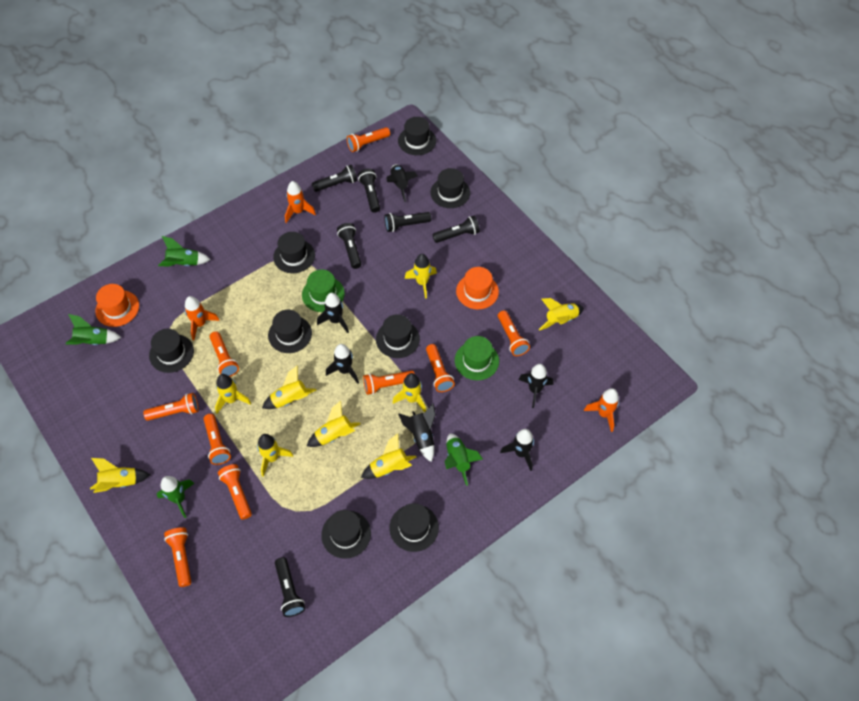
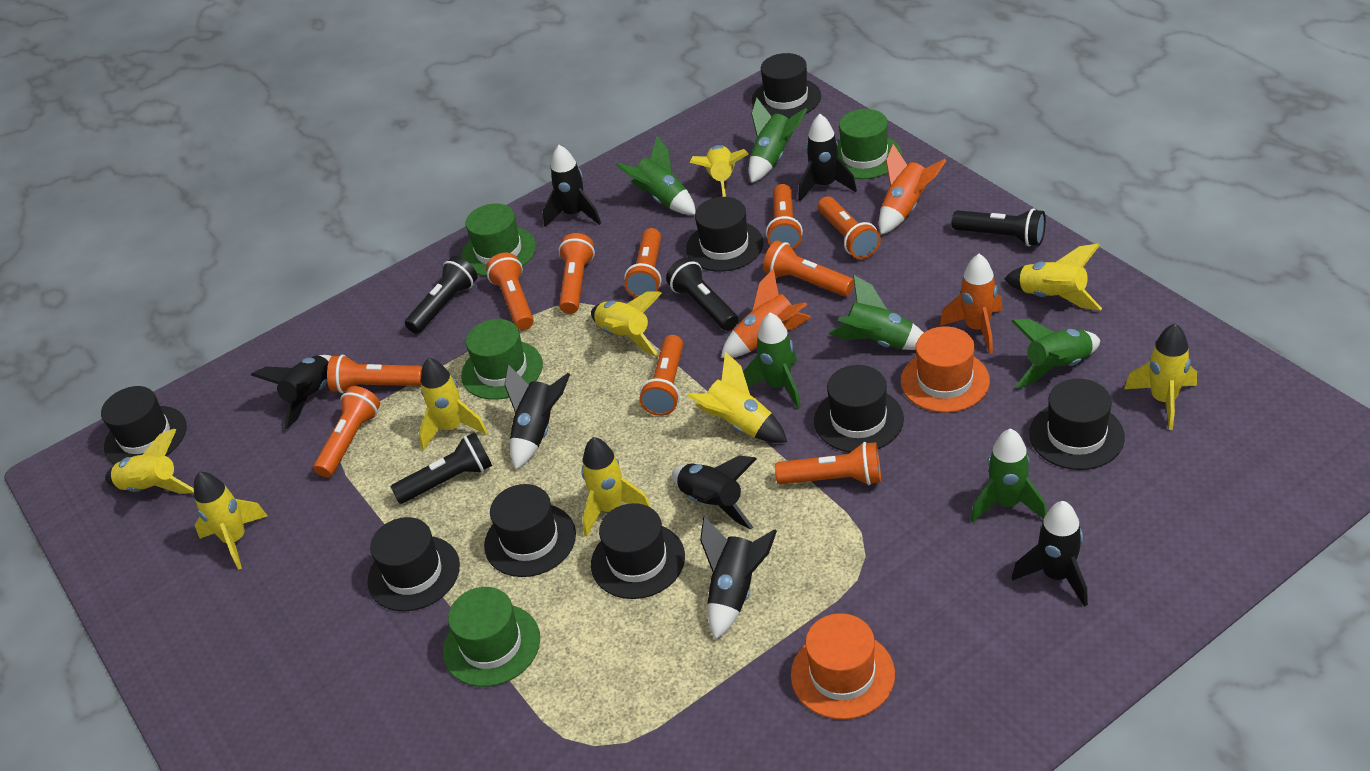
black flashlight: [275,557,305,617] [312,165,358,192] [337,223,361,269] [358,169,380,213] [384,212,431,232] [432,216,480,243] = 6 -> [391,432,492,504] [405,256,478,334] [666,257,738,331] [952,208,1046,246] = 4
black rocket: [317,293,349,333] [326,344,359,384] [387,164,418,202] [398,403,436,462] [500,429,534,471] [518,364,553,408] = 6 -> [251,355,331,429] [505,364,570,470] [543,145,601,227] [672,455,757,529] [700,516,777,640] [798,114,857,201] [1012,501,1088,607] = 7
green hat: [302,270,345,312] [455,336,499,380] = 2 -> [443,587,540,687] [461,319,543,400] [462,203,536,276] [837,109,902,179] = 4
green rocket: [66,314,121,345] [157,476,195,518] [158,236,211,266] [445,433,483,486] = 4 -> [616,136,696,215] [743,312,801,409] [749,98,808,183] [829,275,924,350] [971,428,1047,523] [1011,319,1100,389] = 6
orange flashlight: [143,393,199,421] [164,527,191,587] [204,414,231,465] [210,331,239,377] [218,464,252,520] [347,127,390,152] [363,371,415,395] [426,344,455,392] [498,310,530,356] = 9 -> [313,386,380,477] [327,355,422,393] [486,253,534,330] [558,233,595,314] [624,228,661,298] [639,335,683,416] [763,240,854,297] [766,184,803,249] [775,442,881,485] [818,196,881,259] = 10

